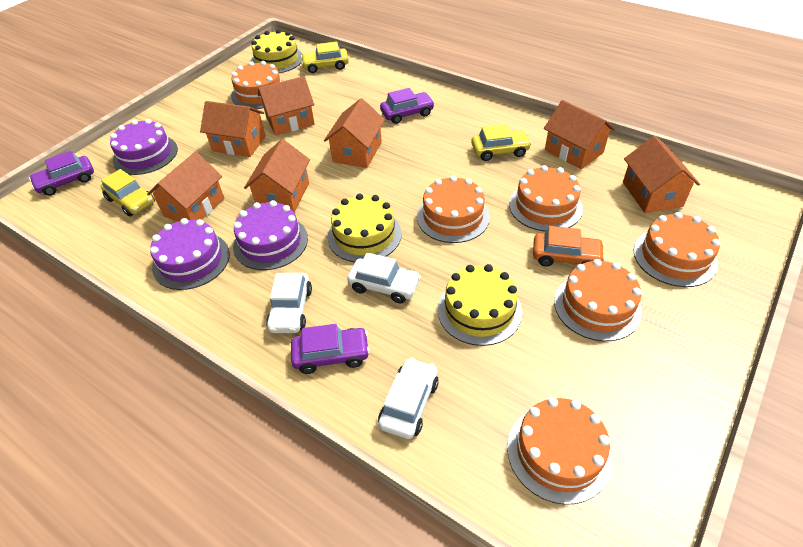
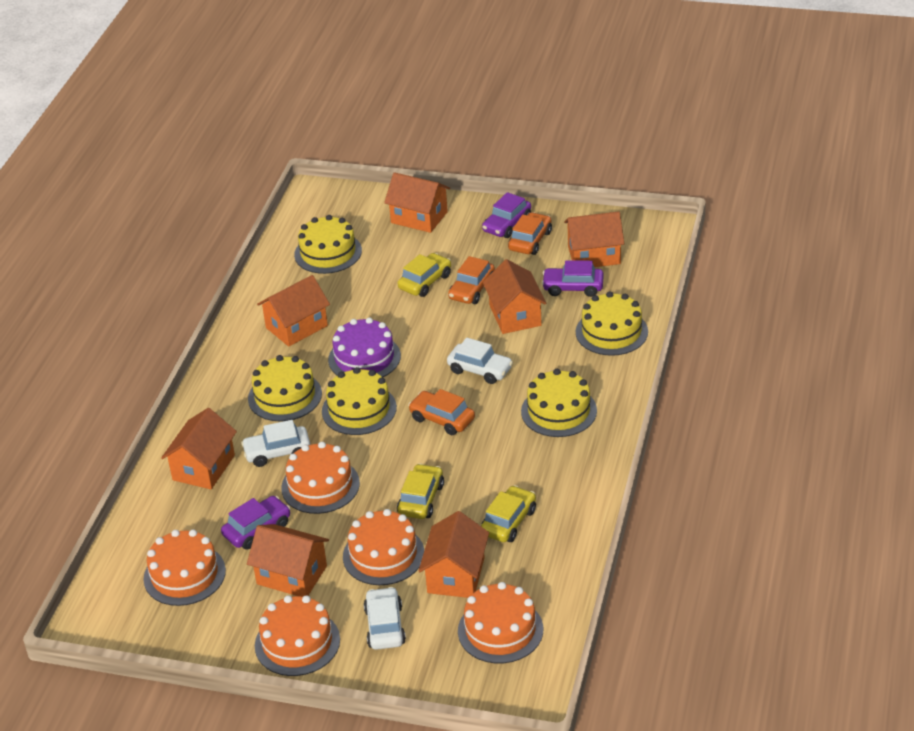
orange cake: [231,61,282,109] [417,176,490,243] [507,397,612,505] [509,165,583,232] [554,259,642,341] [634,212,720,287] = 6 -> [144,530,226,606] [255,595,340,676] [281,442,360,514] [343,509,424,585] [458,582,543,663] = 5
orange car: [533,226,605,267] = 1 -> [408,389,475,435] [448,256,495,304] [508,212,552,255] = 3
purple cake: [110,119,178,175] [150,218,230,290] [233,200,308,270] = 3 -> [328,317,401,377] = 1
yellow cake: [251,29,302,73] [327,193,402,262] [437,264,522,346] = 3 -> [248,355,322,421] [294,215,362,274] [322,367,397,435] [521,369,597,437] [576,291,648,356] = 5

